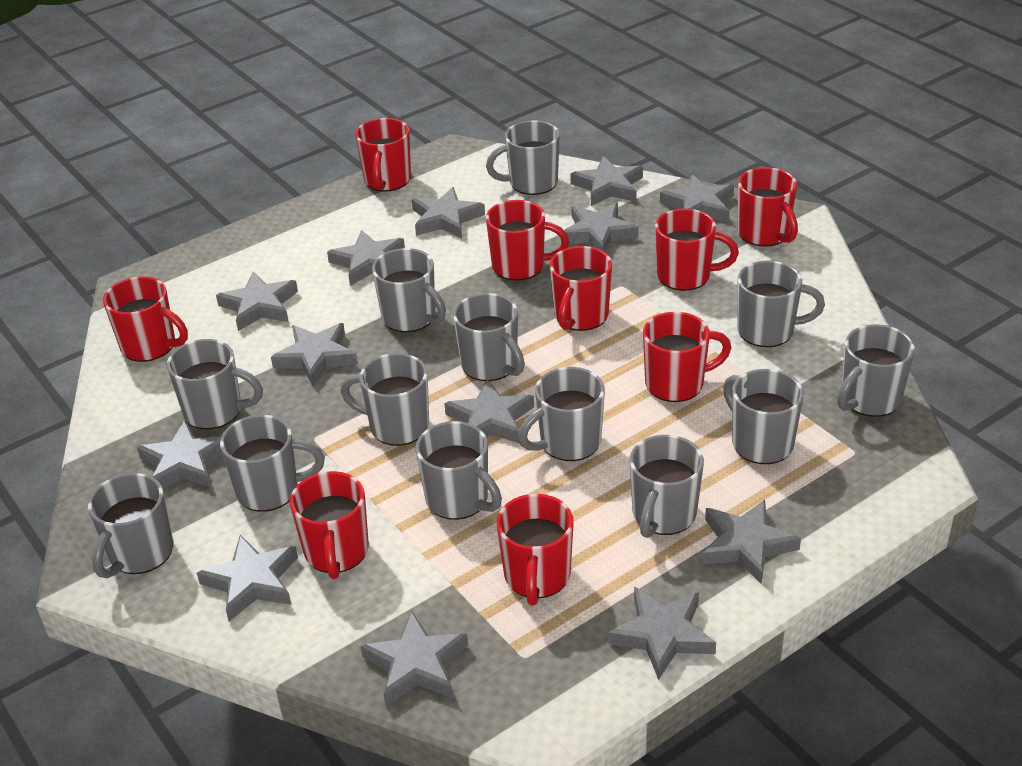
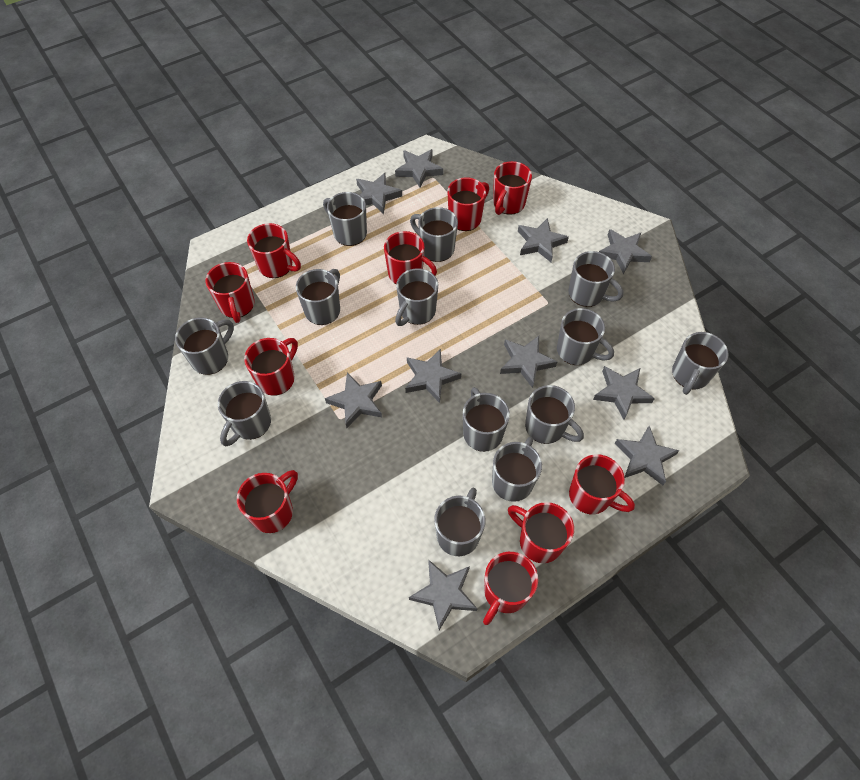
grey star: [137,421,223,489] [197,535,298,622] [216,272,298,331] [271,323,358,386] [327,230,405,286] [361,610,468,706] [411,187,485,239] [444,379,534,443] [561,203,638,252] [571,156,643,206] [608,587,716,680] [660,174,734,222] [702,500,801,584] = 13 -> [325,373,382,428] [356,173,402,214] [395,149,443,188] [405,349,461,403] [409,559,477,630] [500,336,557,388] [518,218,569,262] [593,366,655,420] [599,229,652,274] [615,426,680,485] = 10
red mug: [103,277,188,362] [290,471,369,579] [355,118,411,192] [486,200,569,281] [497,494,574,605] [550,246,612,331] [643,312,732,402] [655,209,739,291] [738,167,798,247] = 9 -> [206,262,255,323] [237,470,298,533] [244,338,298,396] [247,223,301,278] [384,231,437,284] [447,177,489,231] [483,552,538,625] [493,161,532,215] [508,502,574,563] [569,454,635,514] = 10

